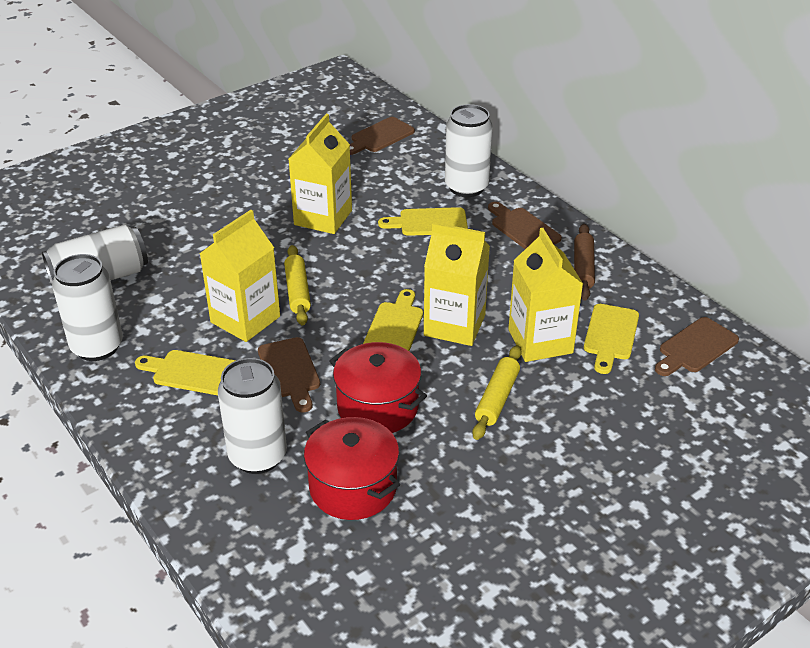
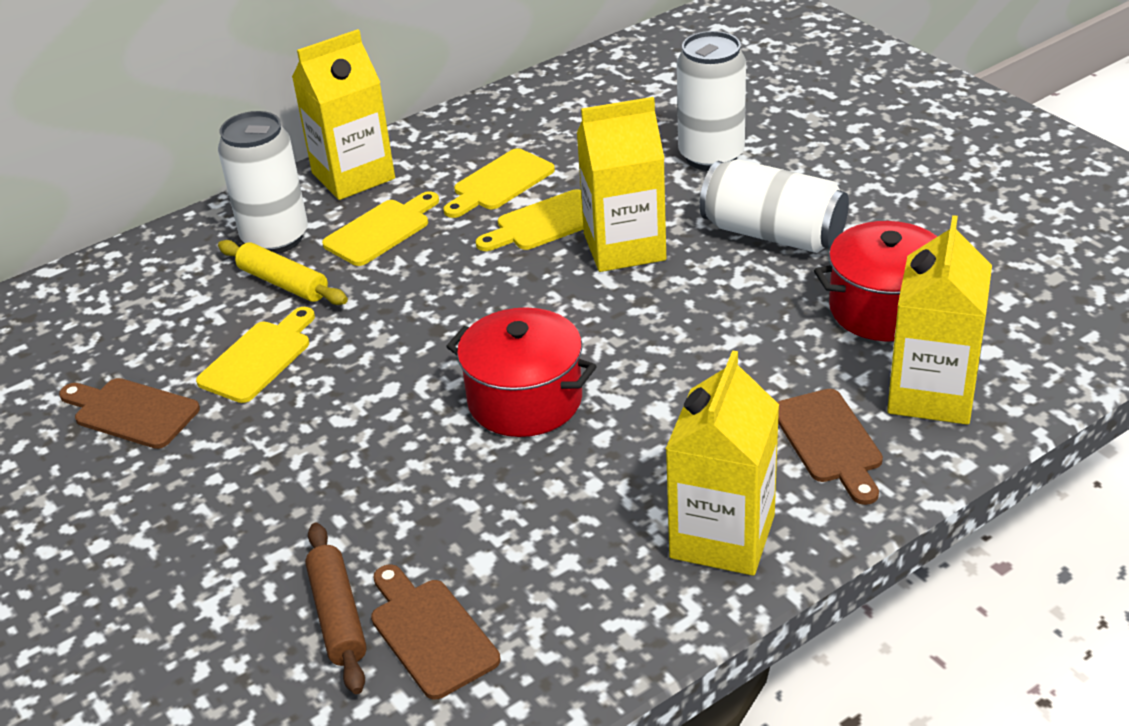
brown cutting board: [258,337,320,413] [350,117,415,155] [488,202,562,249] [655,317,739,376] = 4 -> [59,378,200,449] [371,564,500,699] [777,389,883,505] = 3
white can: [42,224,148,285] [52,254,123,361] [218,358,287,474] [445,104,493,197] = 4 -> [218,111,308,254] [677,31,746,171] [700,159,849,253] = 3
yellow rolling pin: [284,245,311,326] [472,345,522,440] = 2 -> [218,240,348,305] = 1

